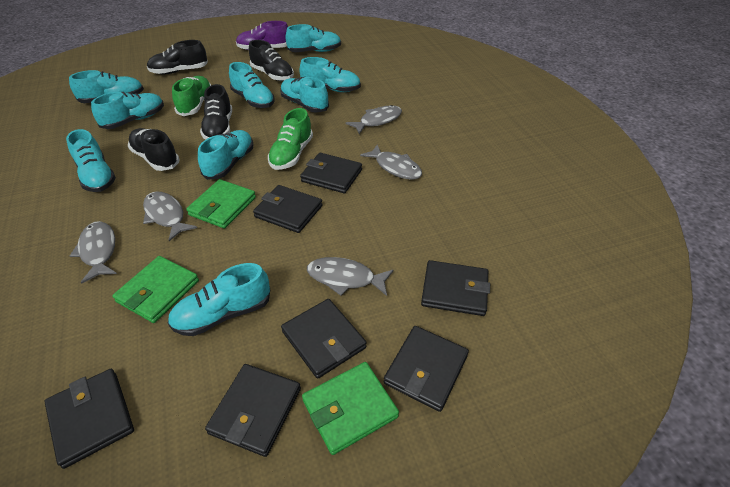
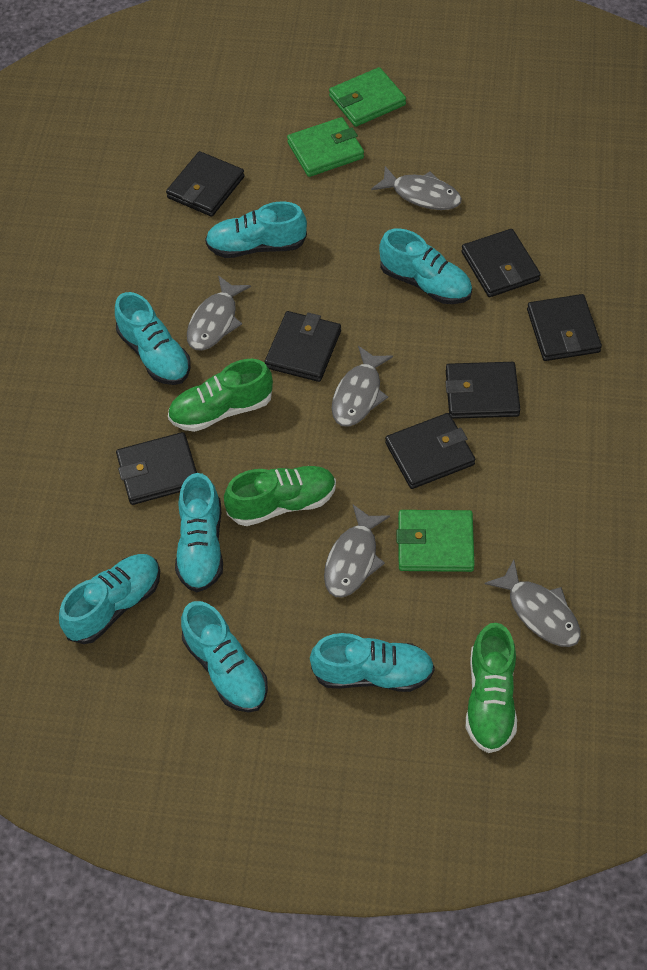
black shoe: [128,128,180,171] [147,40,208,74] [200,84,232,140] [249,40,294,81] = 4 -> none = 0
green shoe: [172,76,211,116] [268,108,313,170] = 2 -> [168,359,273,432] [224,466,336,526] [466,623,517,753] = 3
purple shoe: [236,21,288,50] = 1 -> none = 0
turquoise shoe: [66,129,116,192] [69,70,144,103] [91,92,164,129] [168,263,270,336] [198,130,253,180] [229,62,275,108] [280,77,329,113] [285,24,341,52] [300,57,361,92] = 9 -> [59,554,160,644] [115,292,191,385] [175,473,223,592] [181,601,268,712] [205,202,307,258] [310,633,435,692] [379,228,472,304] = 7

